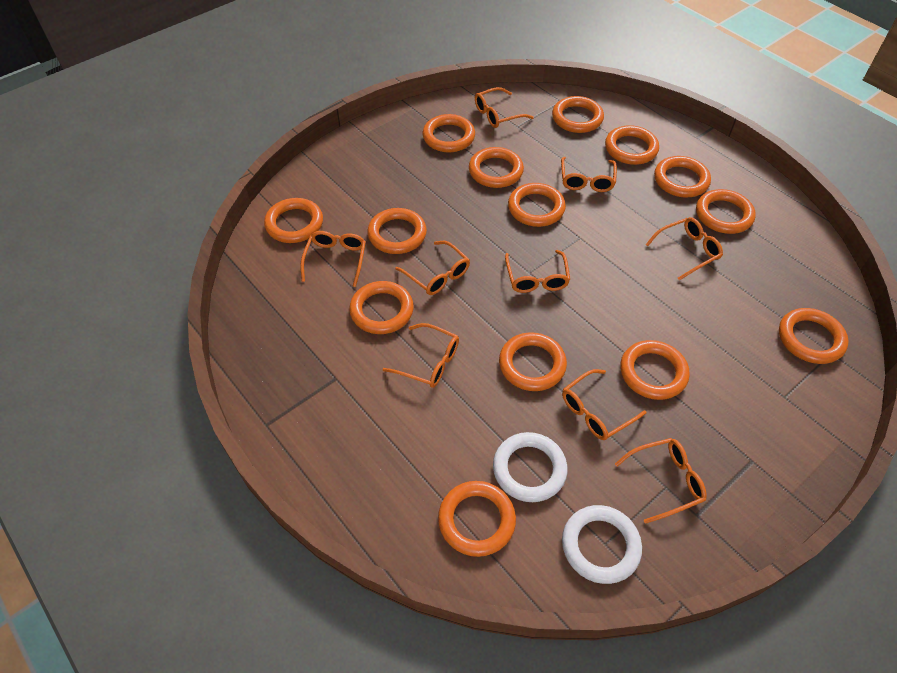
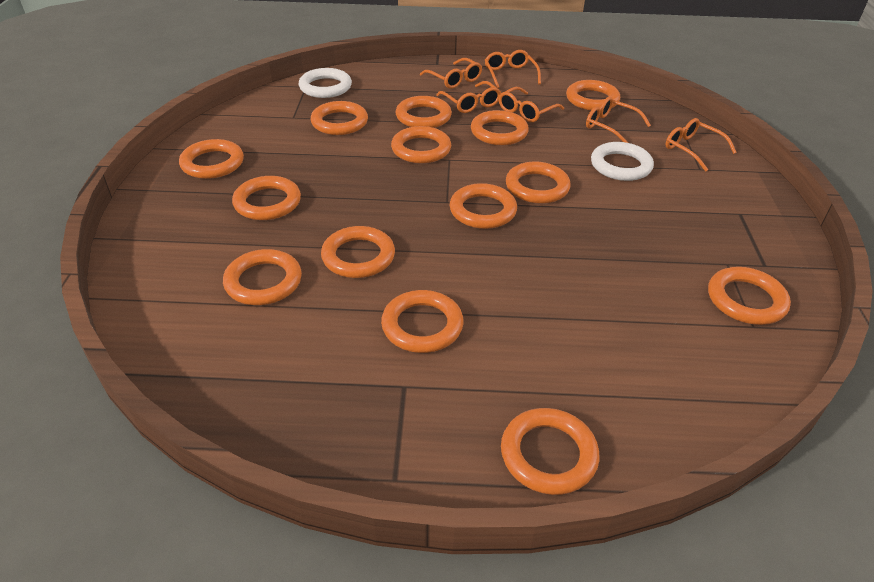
orange glasses: [300,231,366,287] [382,323,459,388] [395,241,470,295] [475,87,534,128] [505,250,570,293] [561,157,617,192] [562,369,646,440] [615,438,707,524] [646,217,723,280] = 9 -> [420,58,482,89] [436,81,501,113] [485,50,541,88] [499,87,564,122] [586,97,651,143] [666,118,737,172] = 6

